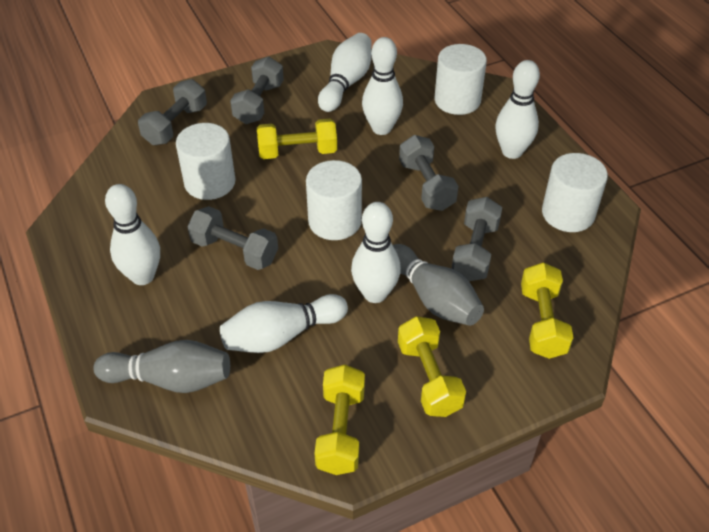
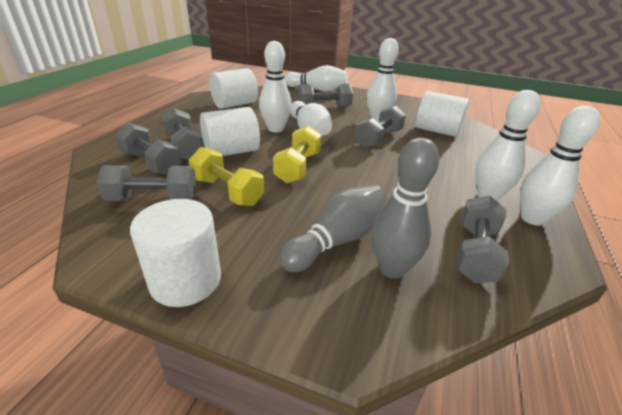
grey dumbbell: [138,79,207,145] [187,206,278,270] [230,57,284,124] [399,135,458,211] [452,197,502,281] = 5 -> [96,165,196,201] [115,123,181,174] [162,108,204,160] [298,84,353,108] [355,105,406,148] [455,195,509,283] = 6
yellow dumbbell: [257,119,337,159] [314,365,365,475] [398,316,466,417] [521,262,574,359] = 4 -> [189,147,264,206] [273,125,322,184] = 2

